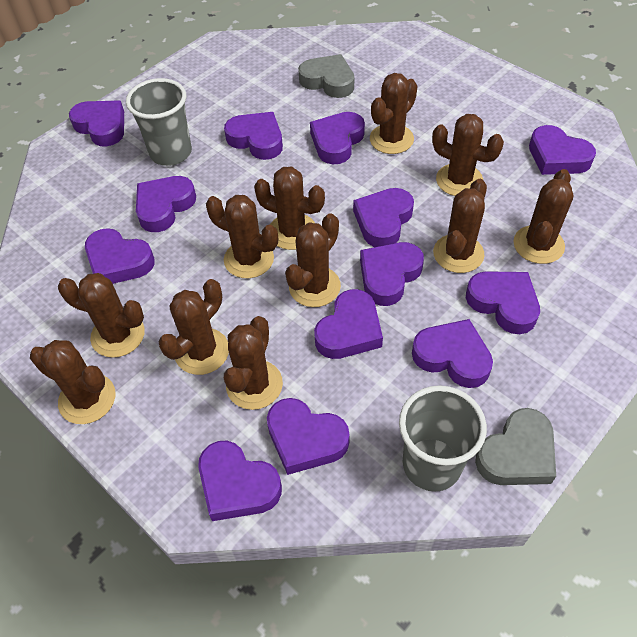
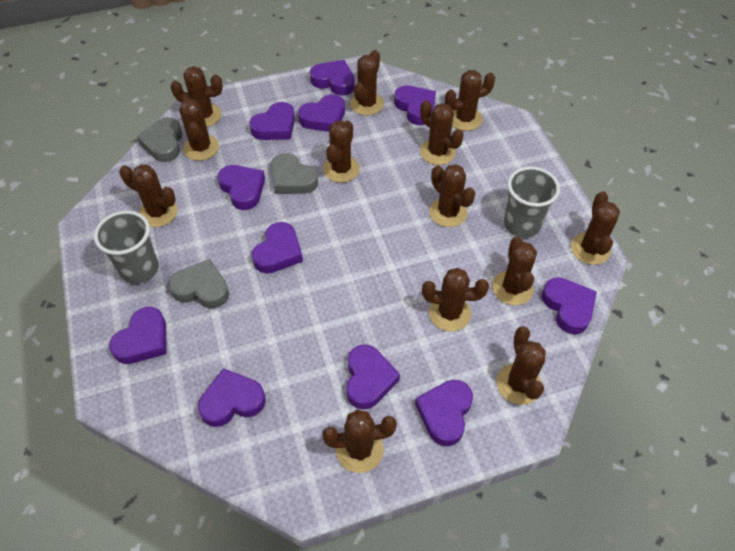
brown cactus: [30,340,116,424] [58,273,145,358] [159,279,229,375] [206,195,278,278] [224,316,283,410] [254,167,325,250] [285,213,341,307] [370,73,418,154] [432,114,504,196] [433,179,487,273] [513,169,573,264] = 11 -> [119,165,178,227] [170,66,223,127] [179,99,219,161] [322,409,397,473] [323,120,360,183] [350,50,384,115] [420,100,464,165] [422,268,489,331] [429,164,475,227] [445,70,495,131] [492,237,537,305] [497,326,546,405] [571,191,620,265] = 13
grey heart: [298,54,354,98] [475,408,556,485] = 2 -> [137,117,183,162] [169,259,229,308] [271,153,318,194] = 3
purple heart: [69,101,124,147] [85,228,155,284] [136,176,196,232] [198,440,282,521] [224,112,283,160] [267,398,350,475] [310,112,365,164] [314,289,383,359] [353,188,414,247] [360,242,424,306] [412,319,493,388] [466,271,540,334] [529,125,596,175] = 13 -> [109,307,166,364] [198,368,266,427] [218,165,265,210] [249,102,295,140] [252,222,303,273] [298,94,345,132] [310,60,355,96] [346,344,400,410] [394,85,436,125] [415,380,473,446] [542,277,597,334] = 11

